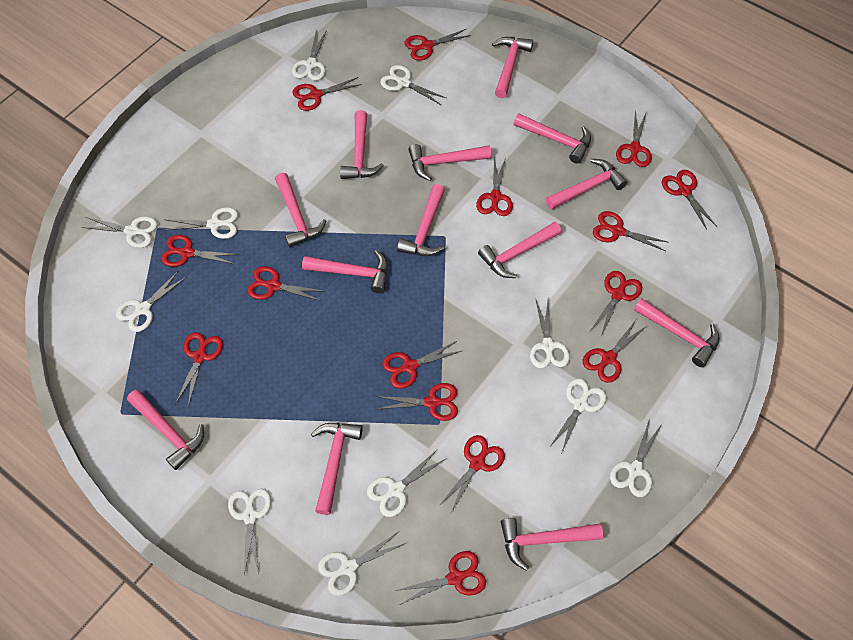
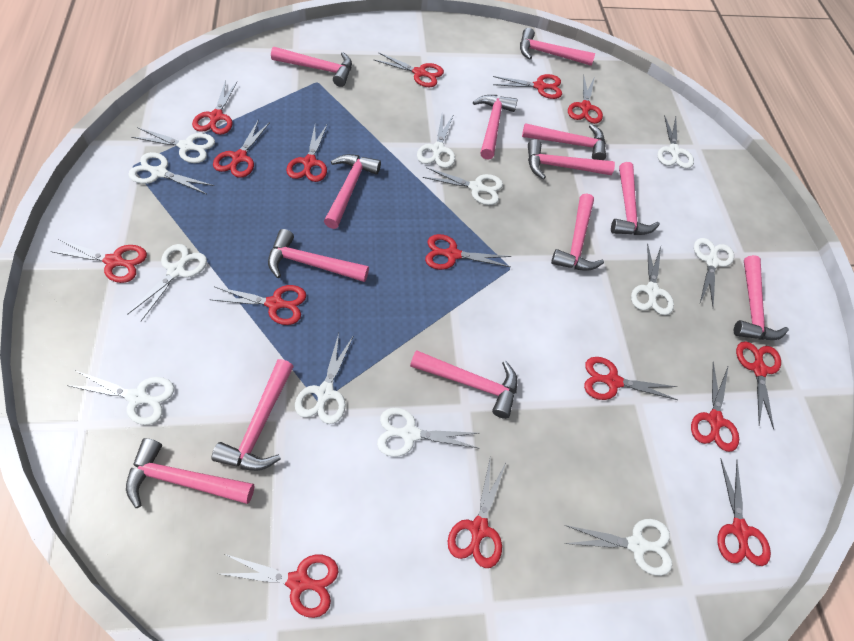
white scissors: [81,216,157,248] [116,270,187,332] [164,207,238,239] [228,488,271,575] [292,29,327,81] [318,532,406,596] [367,450,445,517] [380,65,446,105] [530,300,570,368] [551,378,606,452] [610,419,662,497] = 11 -> [66,371,174,425] [128,152,214,194] [128,244,207,321] [131,127,215,163] [295,333,353,424] [377,408,480,457] [417,114,455,168] [423,167,503,205] [564,519,672,576] [631,243,674,315] [657,115,694,169] [694,238,734,307] = 12

